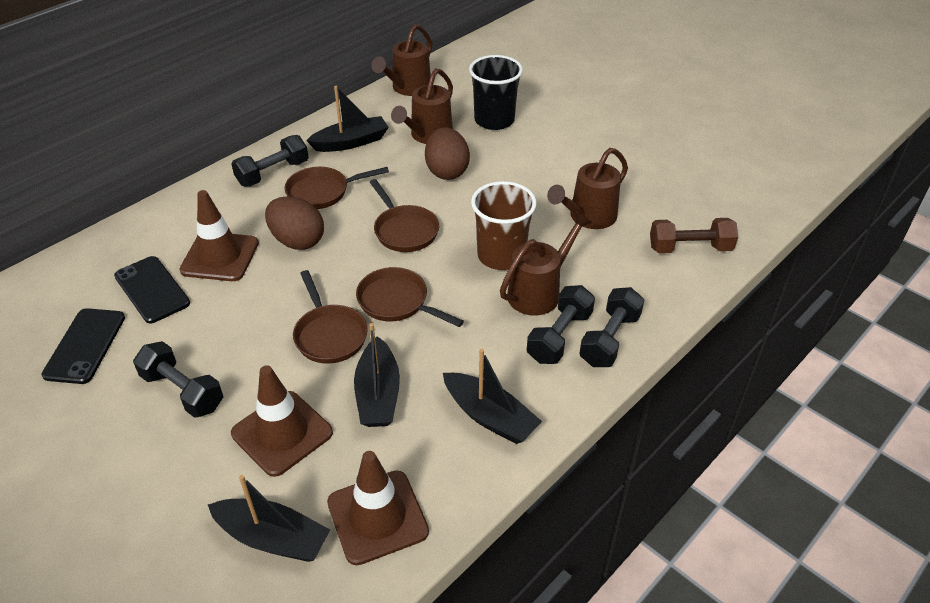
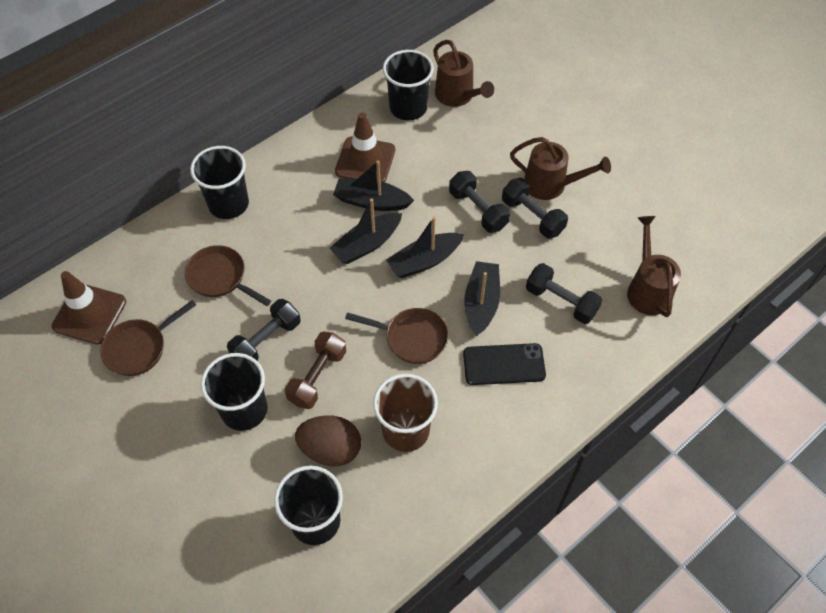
black cup: [469,55,523,130] = 1 -> [190,146,249,219] [201,353,267,431] [274,466,343,545] [383,50,434,120] = 4
black phone: [42,308,125,384] [114,256,190,324] = 2 -> [463,343,546,385] = 1
brown egg: [265,196,324,250] [425,127,470,180] = 2 -> [295,415,361,466] = 1
brown pan: [284,167,389,209] [293,270,368,364] [356,267,464,327] [370,179,439,252] = 4 -> [100,300,196,376] [185,245,271,306] [345,308,449,364] = 3
brown traffic cone: [179,190,259,281] [231,365,333,477] [327,451,429,565] = 3 -> [51,271,126,344] [335,113,395,182] = 2
brown watering can: [372,24,432,96] [391,68,453,144] [500,211,592,316] [547,148,628,229] = 4 -> [433,40,494,107] [510,137,611,200] [627,216,681,317] = 3

